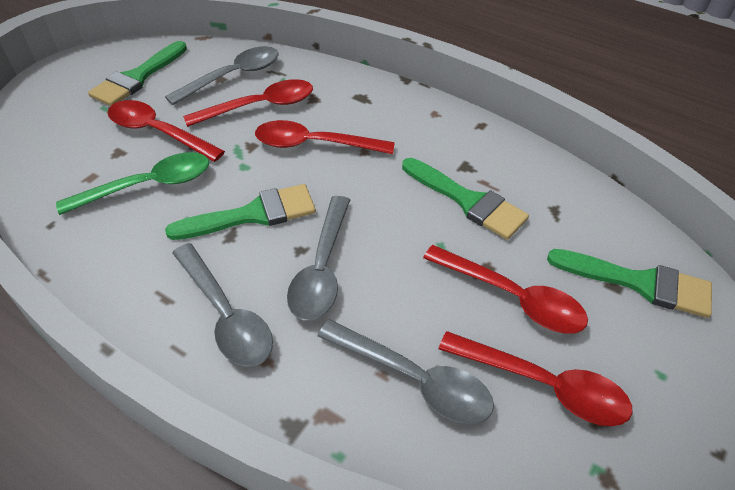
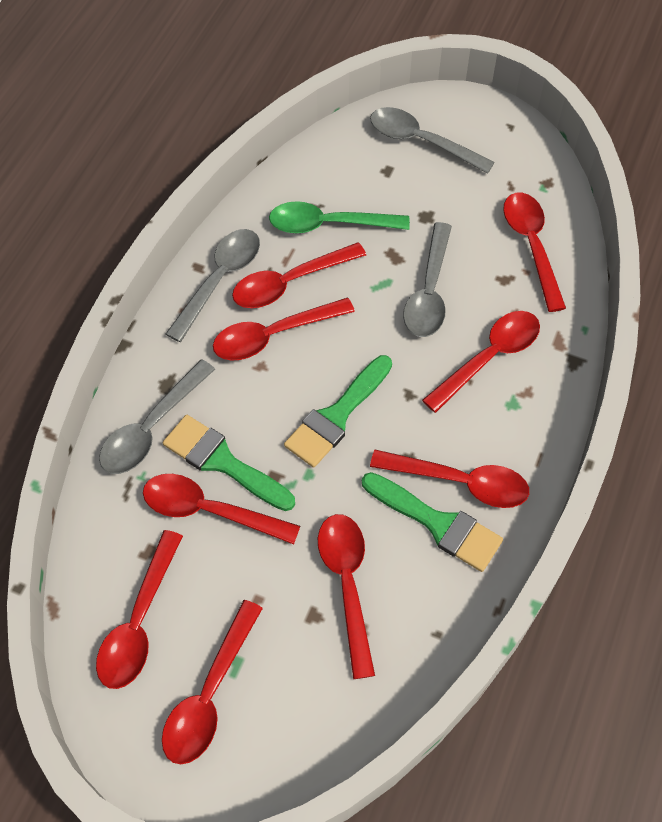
green brush: [88,41,187,106] [165,184,316,240] [402,158,529,240] [547,249,712,318] = 4 -> [163,415,295,511] [284,355,392,468] [362,472,503,572] = 3
red spoon: [107,100,225,162] [183,79,313,127] [255,120,395,154] [423,245,588,334] [439,331,633,426] = 5 -> [96,530,183,689] [143,474,300,544] [162,600,263,764] [213,298,355,361] [232,242,366,308] [318,514,375,679] [370,450,529,508] [422,311,540,413] [503,193,566,312] = 9

